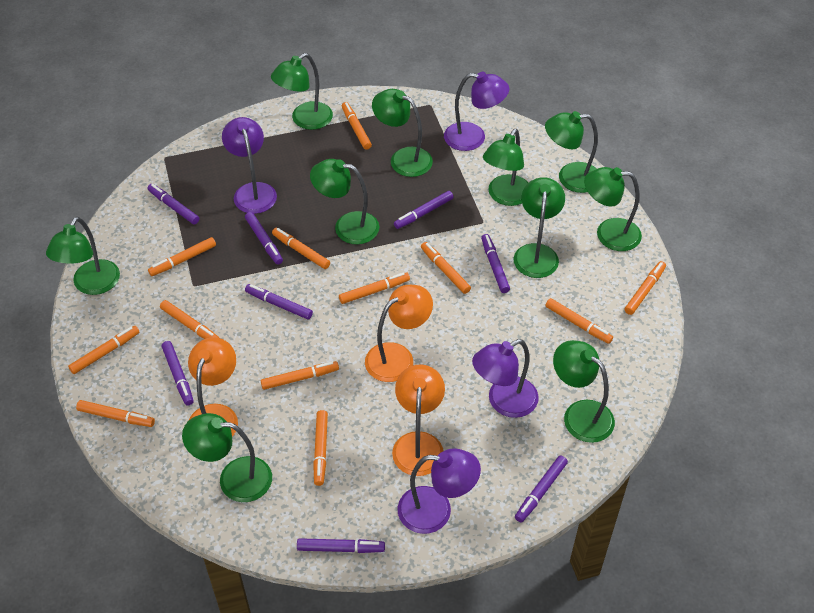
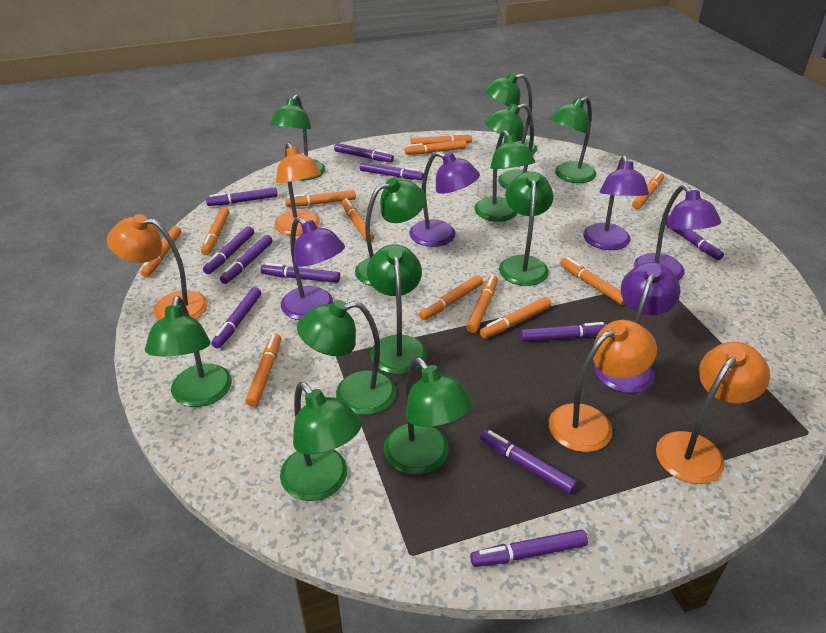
green lamp: [46,217,120,295] [182,413,272,502] [271,53,333,130] [310,159,379,244] [372,89,433,177] [483,129,528,206] [513,177,565,278] [545,111,598,193] [553,340,615,443] [584,167,642,251] = 10 -> [145,296,232,407] [270,94,326,181] [280,382,362,501] [297,300,396,415] [355,178,426,286] [367,244,427,374] [384,357,473,475] [474,130,535,222] [485,73,537,155] [485,103,534,189] [499,172,554,286] [550,96,596,183] = 12
orange lamp: [188,337,238,437] [365,285,433,382] [392,365,445,476] = 3 -> [107,214,208,320] [274,142,321,236] [549,320,657,452] [656,342,770,484] = 4
purple lamp: [222,117,277,214] [398,449,481,534] [444,72,509,151] [472,339,539,418] = 4 -> [281,217,345,320] [409,151,480,247] [583,155,649,250] [595,262,680,393] [634,185,721,281] = 5
purple marker: [147,184,199,224] [162,341,194,406] [245,212,283,265] [245,284,313,320] [297,538,385,553] [394,191,454,229] [481,234,510,293] [515,455,568,522] = 8 -> [203,226,254,274] [206,187,278,206] [211,287,261,348] [220,235,273,284] [261,263,340,283] [334,143,394,162] [360,162,424,180] [470,529,588,567] [480,430,577,494] [520,322,607,342] [665,215,724,260] = 11

